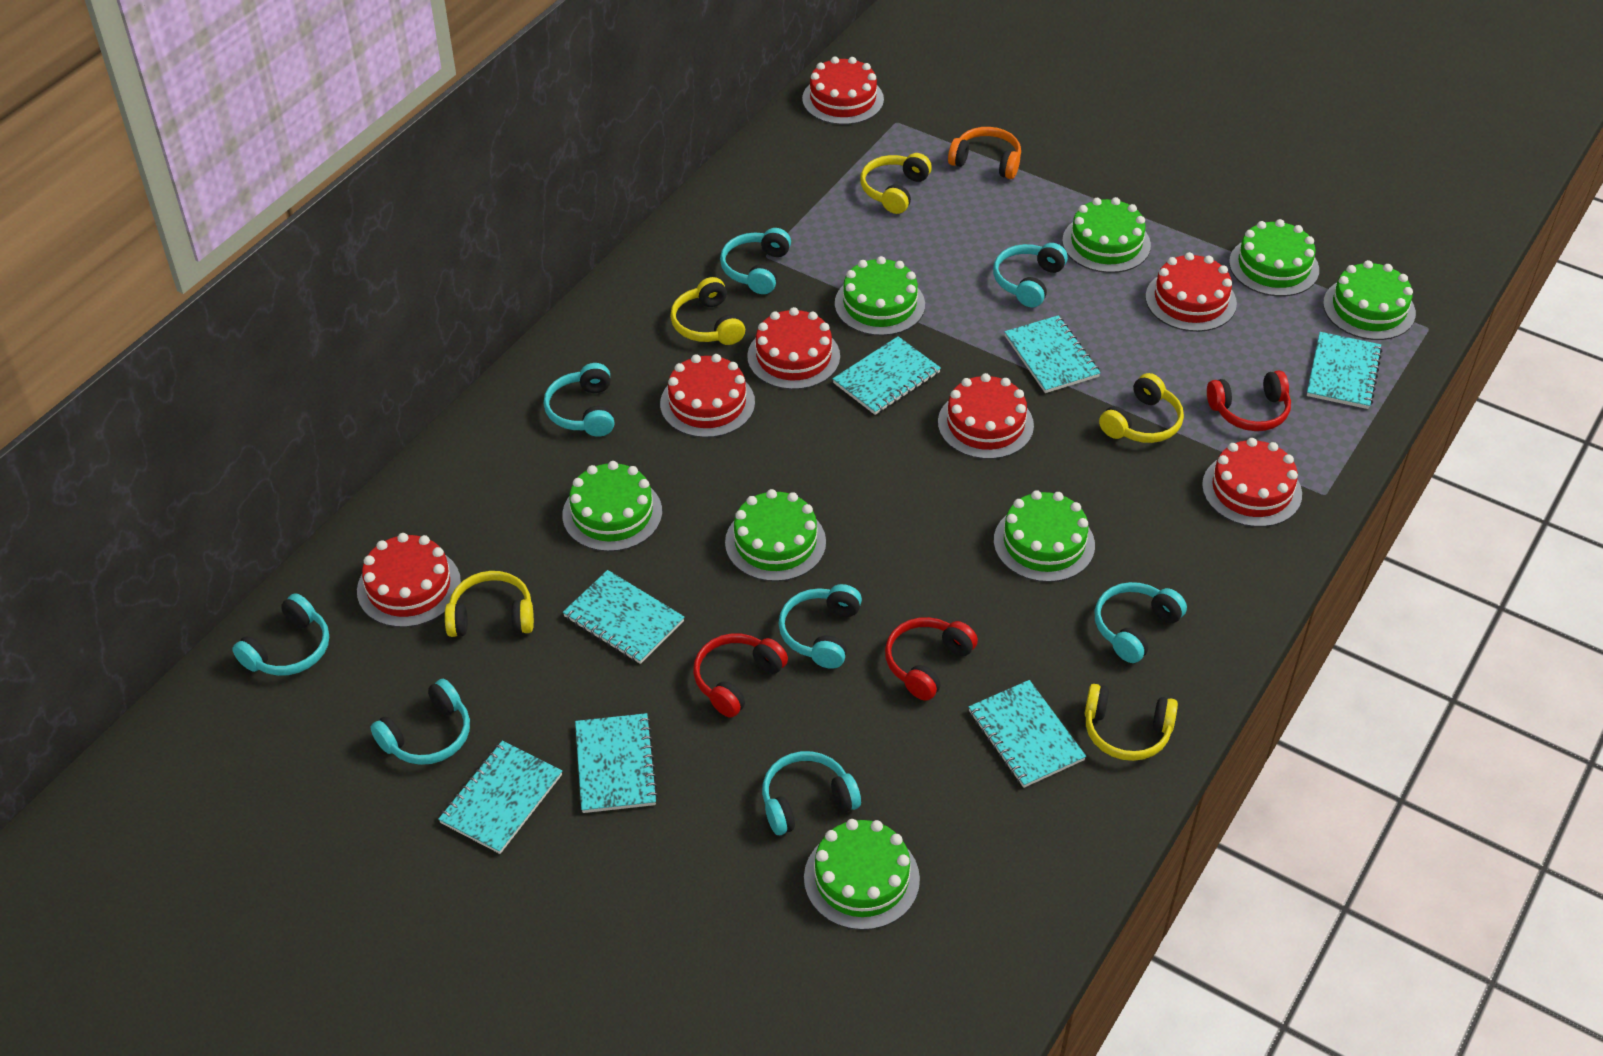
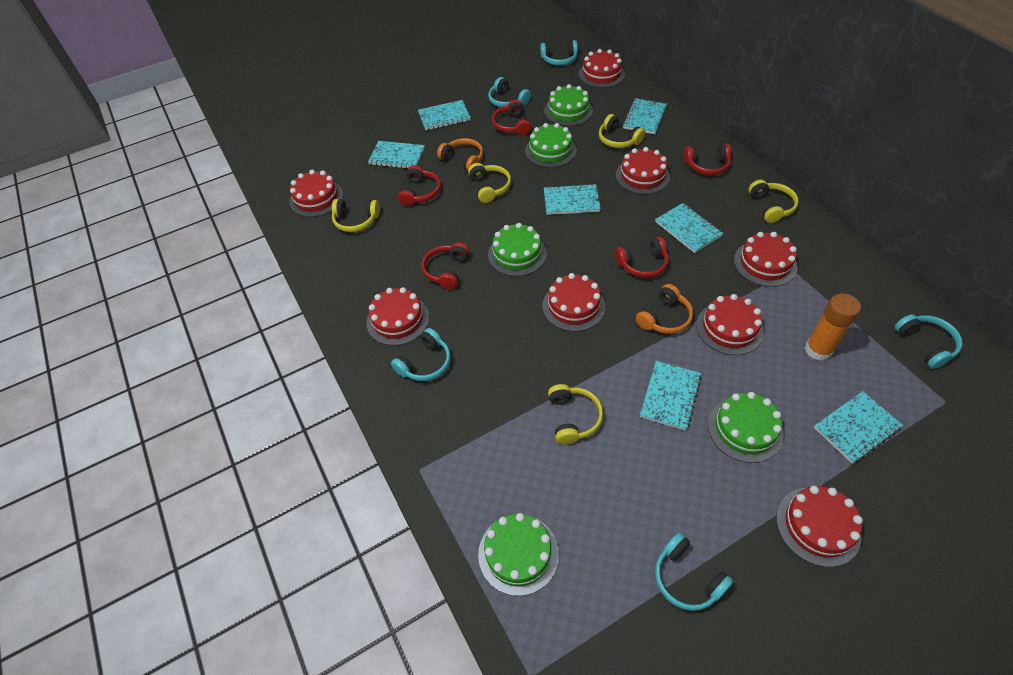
green cake: [562,461,662,552] [725,489,826,582] [804,819,920,930] [835,256,925,336] [994,490,1095,582] [1062,197,1151,273] [1229,219,1319,296] [1323,260,1416,340] = 8 -> [478,513,559,596] [488,223,547,276] [525,123,576,168] [544,84,593,126] [708,392,784,463] = 5
orange glue stick: none = 0 -> [805,293,861,361] = 1
orange headphones: [948,127,1021,179] = 1 -> [437,138,483,171] [636,284,693,334] = 2
red cake: [357,533,461,628] [660,354,755,438] [747,307,840,390] [802,57,884,125] [938,373,1034,459] [1145,252,1237,332] [1202,438,1302,527] = 7 -> [289,170,343,217] [366,287,429,346] [542,273,606,332] [579,49,625,88] [616,147,670,194] [696,294,764,355] [734,232,797,287] [776,486,863,567] = 8
red headphones: [693,633,788,717] [885,617,978,701] [1207,370,1291,431] = 3 -> [398,165,441,206] [422,242,470,289] [492,100,531,136] [615,237,669,278] [684,143,731,175] = 5
turquoise headphones: [232,593,329,676] [370,679,470,765] [544,363,614,437] [720,228,791,294] [762,751,861,835] [778,584,862,669] [993,243,1068,307] [1094,582,1187,663] = 8 -> [391,328,451,381] [488,77,531,107] [540,40,578,65] [655,533,733,611] [895,314,963,369] = 5

